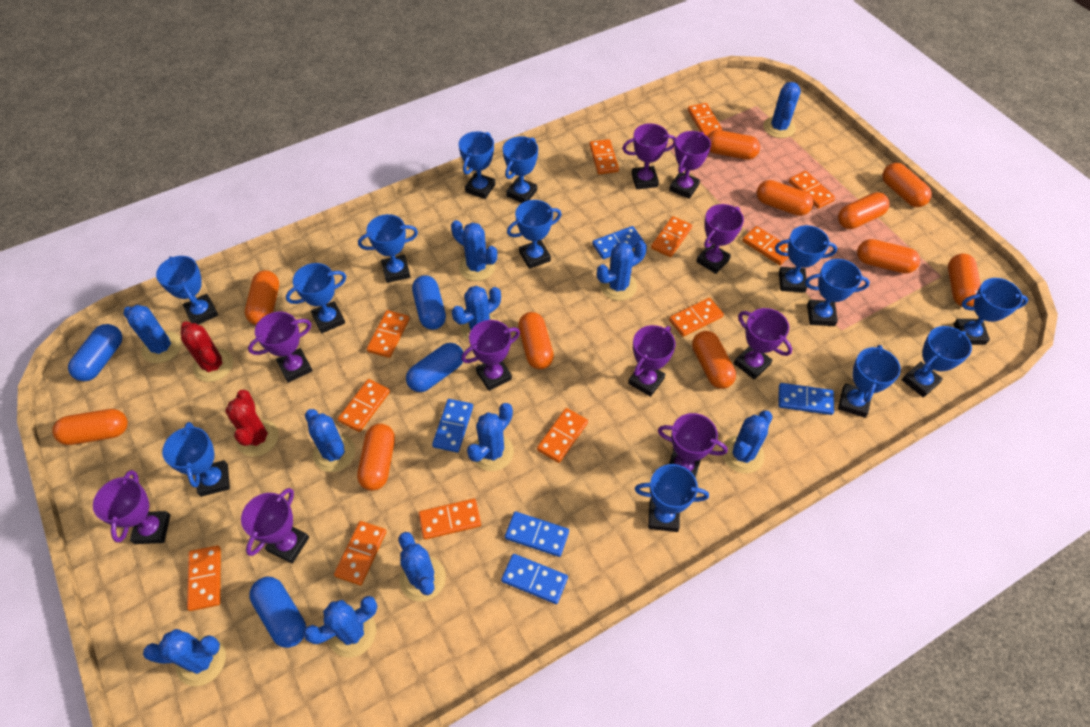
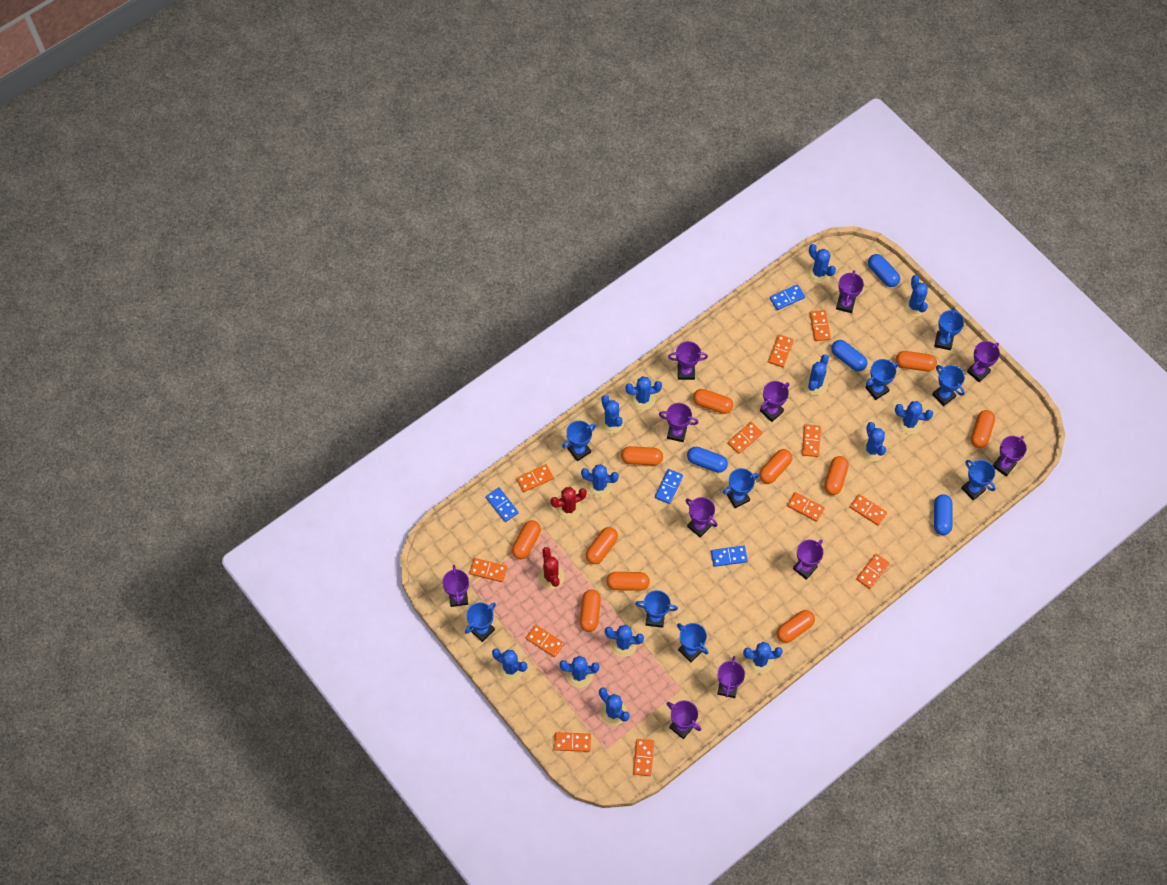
blue cactus: [123,305,182,363] [143,629,226,687] [303,596,377,658] [305,409,356,472] [399,532,446,602] [451,220,497,281] [452,286,501,342] [467,403,514,471] [597,241,647,301] [722,411,773,473] [763,82,801,138] = 11 -> [492,648,527,681] [560,656,599,688] [581,464,619,497] [599,395,624,434] [599,687,630,726] [605,625,644,657] [625,376,662,410] [743,642,783,674] [803,354,829,395] [807,244,836,283] [860,422,886,461] [895,401,933,435] [903,275,928,317] = 13
blue domino: [432,399,473,452] [501,554,568,604] [505,511,569,557] [592,226,644,259] [778,383,834,415] = 5 -> [486,487,519,522] [655,469,683,504] [711,546,748,567] [770,284,805,310] = 4
blue trophy: [156,256,218,324] [162,422,230,497] [286,263,346,333] [358,214,418,283] [459,131,495,199] [503,136,538,203] [507,200,562,269] [634,464,709,532] [775,225,837,293] [805,259,870,326] [838,345,901,418] [902,326,972,398] [954,278,1028,345] = 13 -> [465,602,496,642] [562,421,596,461] [635,590,678,628] [677,623,708,662] [723,468,759,508] [866,359,899,400] [932,365,965,406] [934,308,964,350] [961,460,995,500] = 9
purple trophy: [93,470,170,544] [241,488,309,563] [248,312,313,383] [461,320,520,391] [622,123,676,189] [628,325,676,397] [658,413,728,478] [669,131,711,199] [696,204,744,274] [734,308,792,380] = 10 -> [442,565,469,607] [659,403,699,442] [667,700,701,739] [668,341,708,380] [685,497,718,537] [717,656,745,698] [760,381,789,422] [793,540,824,580] [836,270,864,313] [967,341,1000,382] [993,436,1027,476] = 11

